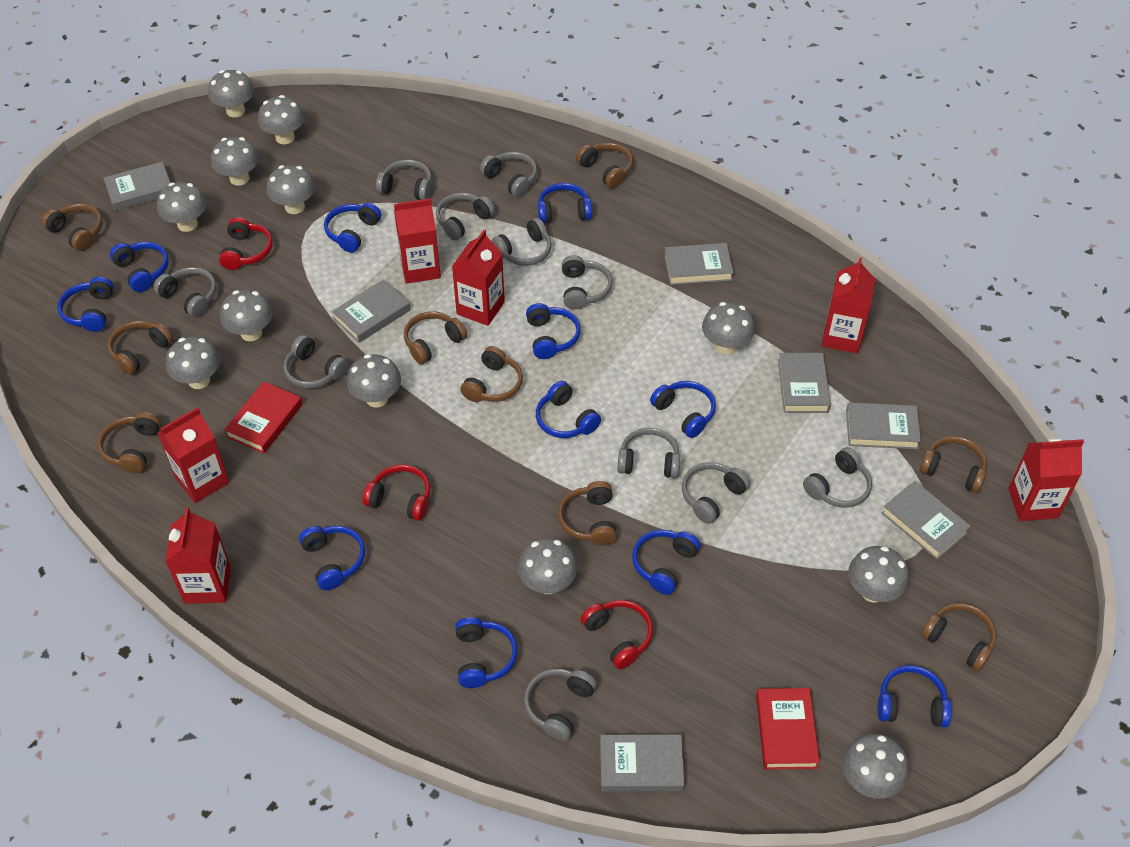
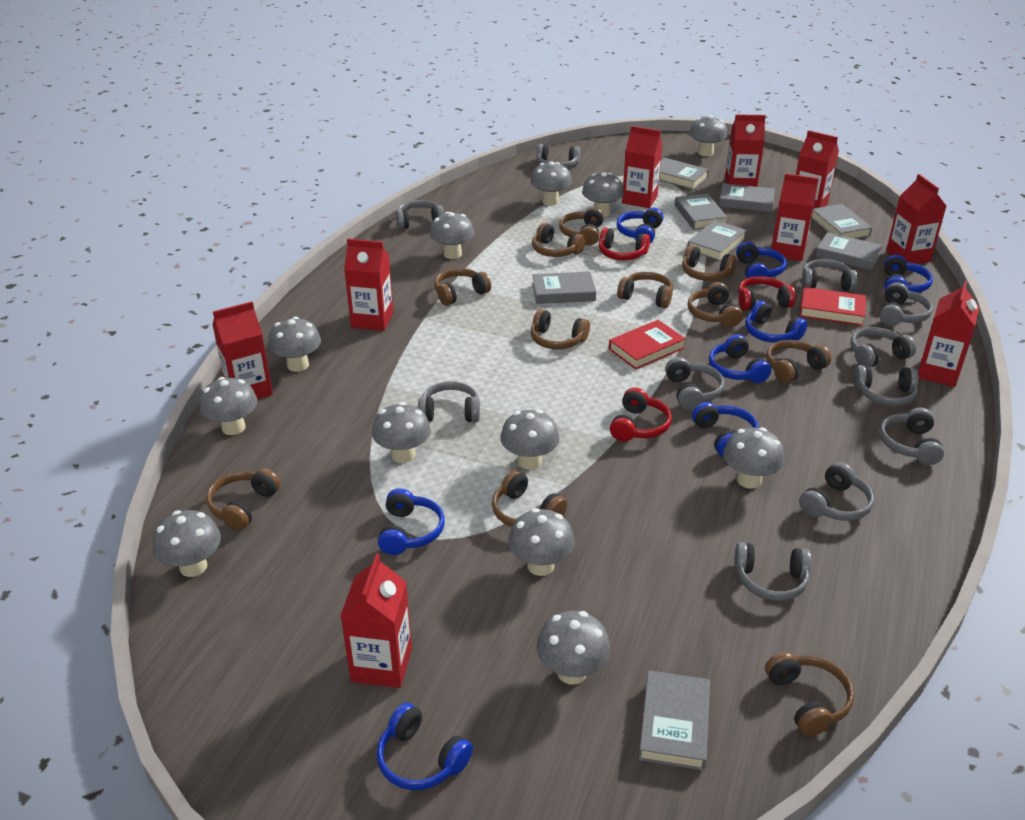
blue headphones: [57,277,114,332] [110,242,169,292] [299,526,365,590] [324,203,381,253] [455,617,518,688] [526,303,581,359] [536,381,601,438] [538,183,592,223] [632,530,701,595] [650,381,716,438] [878,665,952,727] = 11 -> [377,703,473,790] [378,488,445,555] [617,208,663,243] [692,402,759,457] [709,334,772,383] [736,242,787,278] [745,301,808,343] [884,255,933,293] = 8
brown headphones: [42,204,103,251] [98,412,161,473] [108,321,173,375] [404,311,467,364] [460,346,523,402] [558,481,617,545] [576,142,633,188] [920,436,987,493] [921,603,996,672] = 9 -> [206,468,280,531] [434,268,491,306] [492,470,567,527] [531,309,590,349] [532,223,586,257] [559,207,604,245] [617,272,673,308] [682,245,737,281] [688,282,743,327] [765,652,854,736] [766,340,831,384] = 11
grey book: [104,162,171,211] [332,279,410,343] [600,734,684,791] [664,243,734,285] [778,353,831,413] [846,402,921,449] [882,481,971,559] = 7 -> [532,272,596,304] [639,670,710,770] [659,158,709,190] [675,193,728,230] [687,220,747,261] [719,183,775,212] [811,204,872,239] [815,232,883,271] = 8
red carton: [158,407,229,503] [165,508,231,604] [394,198,441,284] [452,230,505,326] [822,258,875,353] [1008,438,1084,521] = 6 -> [212,301,273,399] [340,554,412,688] [344,238,394,331] [622,126,662,208] [725,114,766,187] [771,173,819,261] [796,130,839,214] [886,174,946,264] [918,281,979,387] = 9

